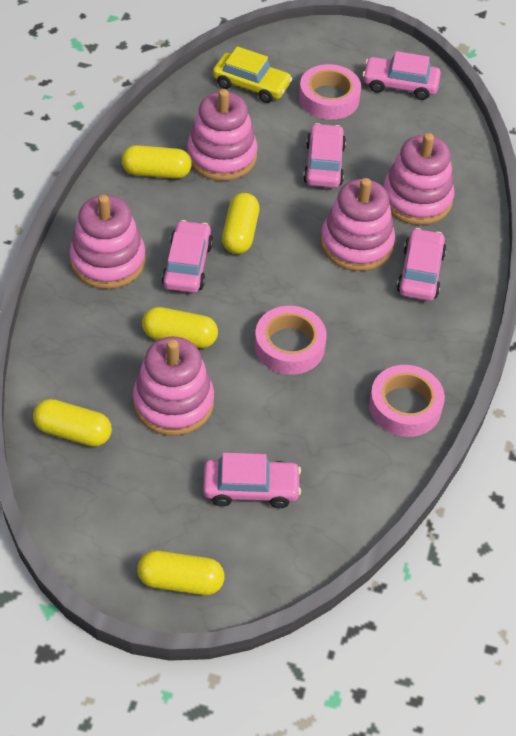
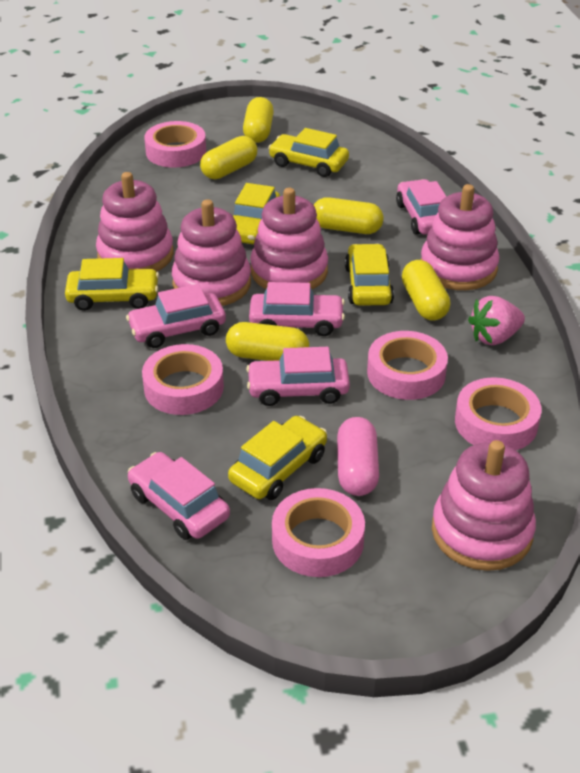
pink capsule: none = 0 -> [337,417,379,496] = 1
pink strawberry: none = 0 -> [468,296,525,345] = 1
pink tape: [255,306,327,375] [299,64,361,120] [369,365,445,437] = 3 -> [142,344,224,415] [144,121,206,168] [272,488,365,577] [367,331,448,400] [455,377,542,450] = 5
yellow car: [213,46,292,103] = 1 -> [65,258,159,311] [228,416,327,500] [233,183,280,244] [268,128,349,177] [345,244,394,306] = 5

